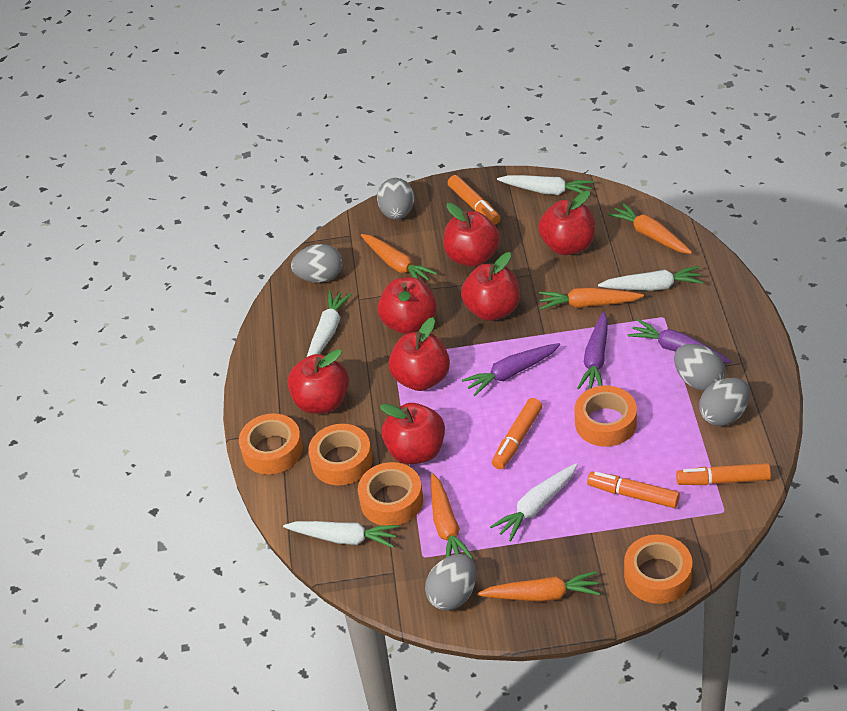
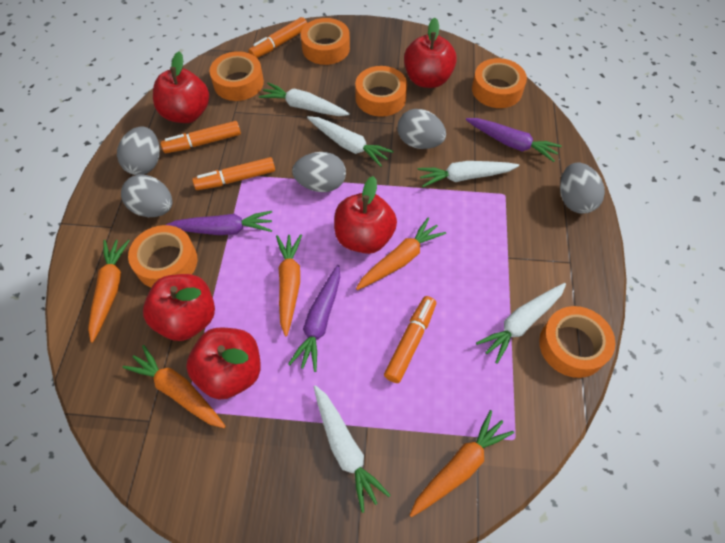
orange tape: [239,413,303,474] [308,424,373,485] [358,462,423,526] [575,386,637,447] [624,535,692,604] = 5 -> [128,225,197,288] [210,51,264,101] [301,18,350,65] [355,66,408,117] [472,58,527,108] [539,306,615,378] = 6
red apple: [288,349,349,414] [378,277,437,334] [380,403,445,464] [388,317,450,391] [443,203,500,267] [461,252,520,321] [538,191,595,255] = 7 -> [143,274,215,341] [153,52,209,123] [186,328,261,400] [334,176,397,254] [404,18,457,88] = 5

